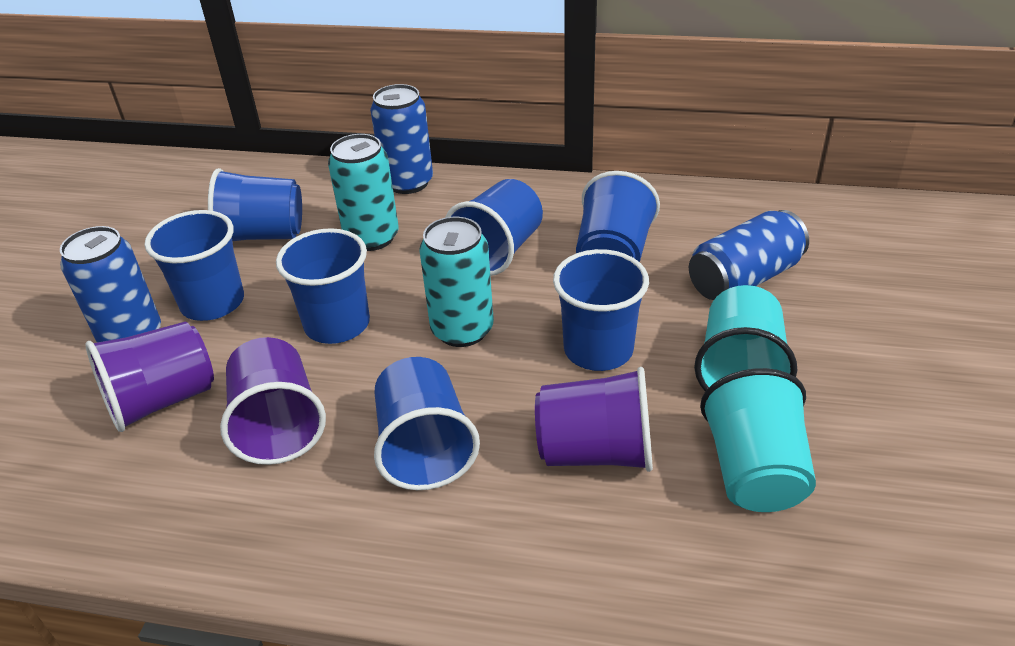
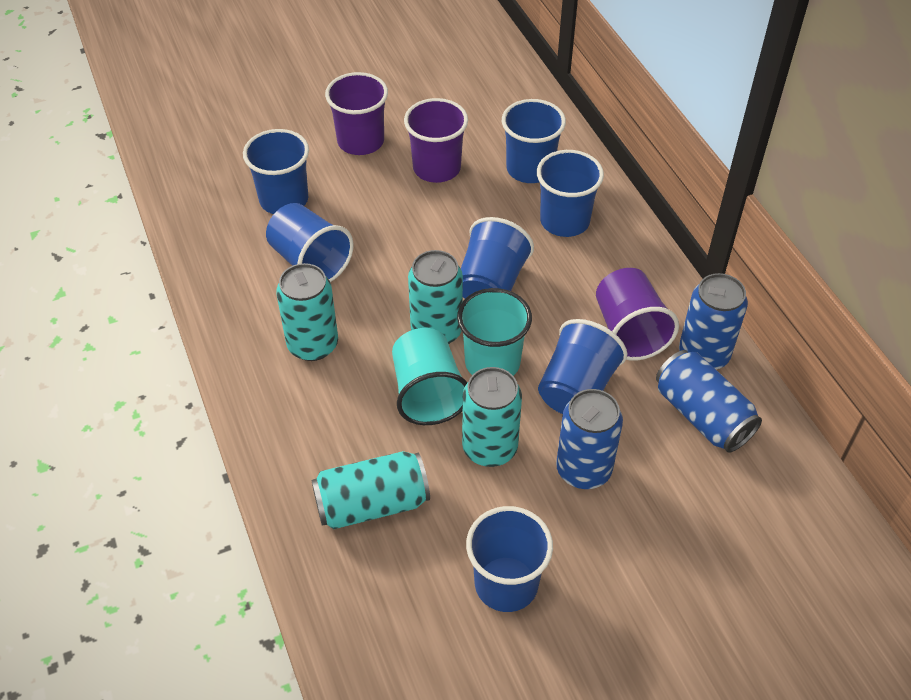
turquoise can: [328,134,399,251] [419,217,494,347] = 2 -> [276,263,338,361] [311,451,430,529] [408,250,463,344] [462,367,522,467] = 4

